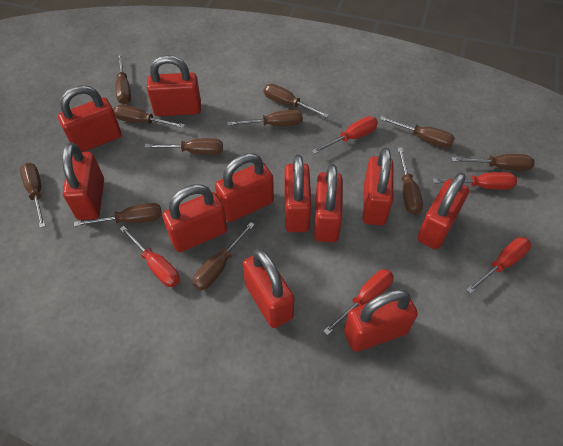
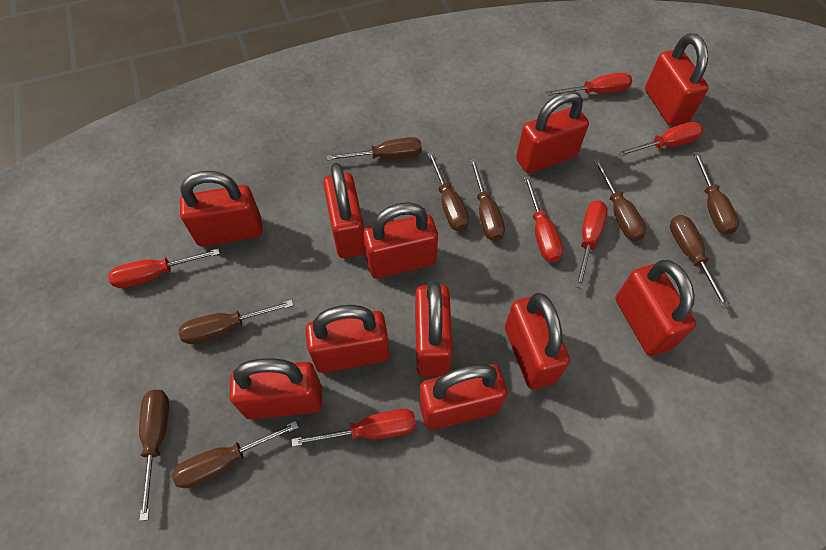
brown screwdriver: [20,163,45,228] [74,203,162,227] [114,105,185,128] [115,54,131,104] [144,138,223,155] [193,222,255,290] [227,110,303,126] [264,84,329,118] [379,116,455,148] [397,148,423,215] [452,154,534,171] = 11 -> [139,390,169,521] [172,421,299,488] [179,300,294,344] [327,137,422,161] [427,152,469,232] [470,159,505,241] [594,159,647,241] [670,215,730,308] [693,152,739,235] = 9
red screwdriver: [120,226,180,287] [312,116,378,154] [323,269,394,335] [433,172,517,190] [466,237,531,294] = 5 -> [108,248,220,288] [292,409,416,447] [524,176,563,263] [546,73,632,96] [575,200,608,289] [617,122,704,157] = 6

